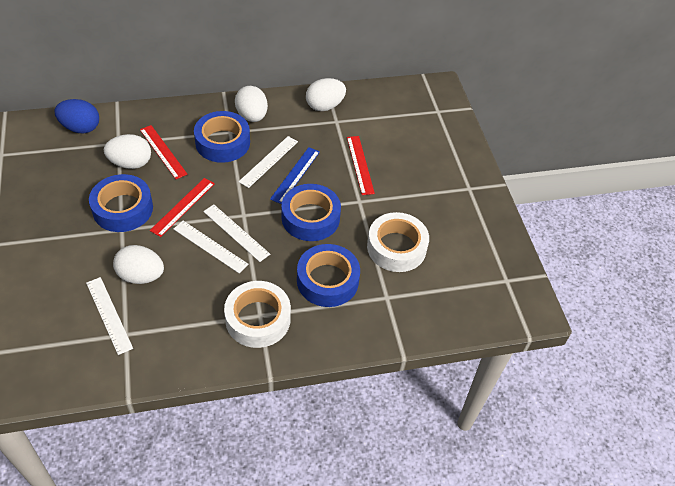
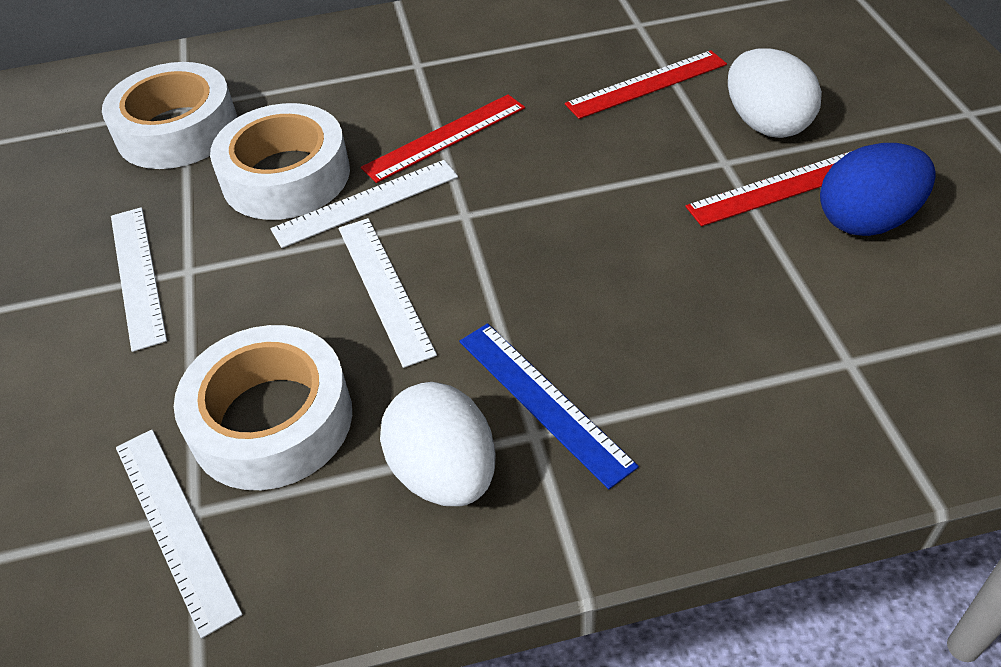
blue tape: [89,174,153,232] [194,111,250,163] [281,184,341,241] [297,244,360,307] = 4 -> none = 0
white egg: [104,134,151,169] [113,245,164,284] [235,86,268,122] [306,78,346,111] = 4 -> [380,382,496,506] [728,48,822,138] = 2
white tape: [224,281,291,348] [367,212,429,272] = 2 -> [102,62,237,169] [174,325,352,490] [210,103,350,220] = 3

